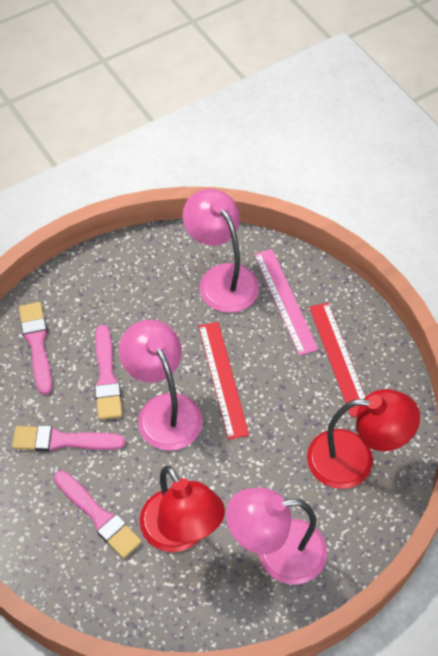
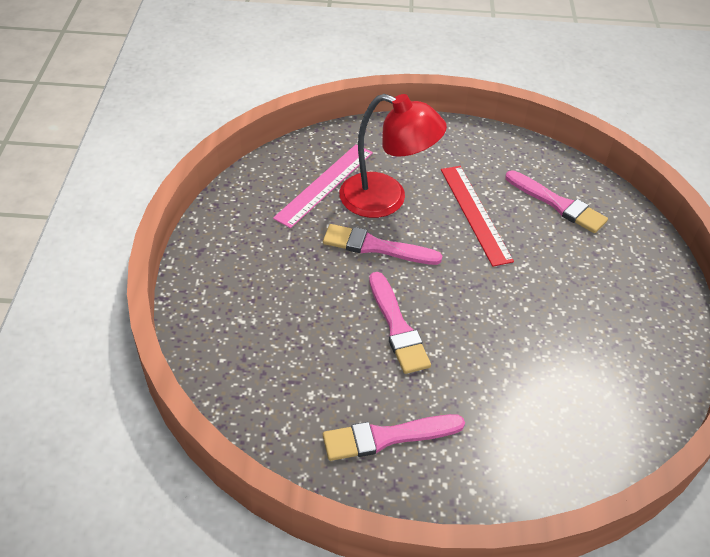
pink lamp: [119,320,203,451] [183,189,259,313] [226,488,327,584] = 3 -> none = 0
red lamp: [140,466,225,552] [307,389,420,489] = 2 -> [339,94,447,218] = 1
red ruler: [199,322,249,440] [309,302,365,417] = 2 -> [441,166,514,267] = 1

